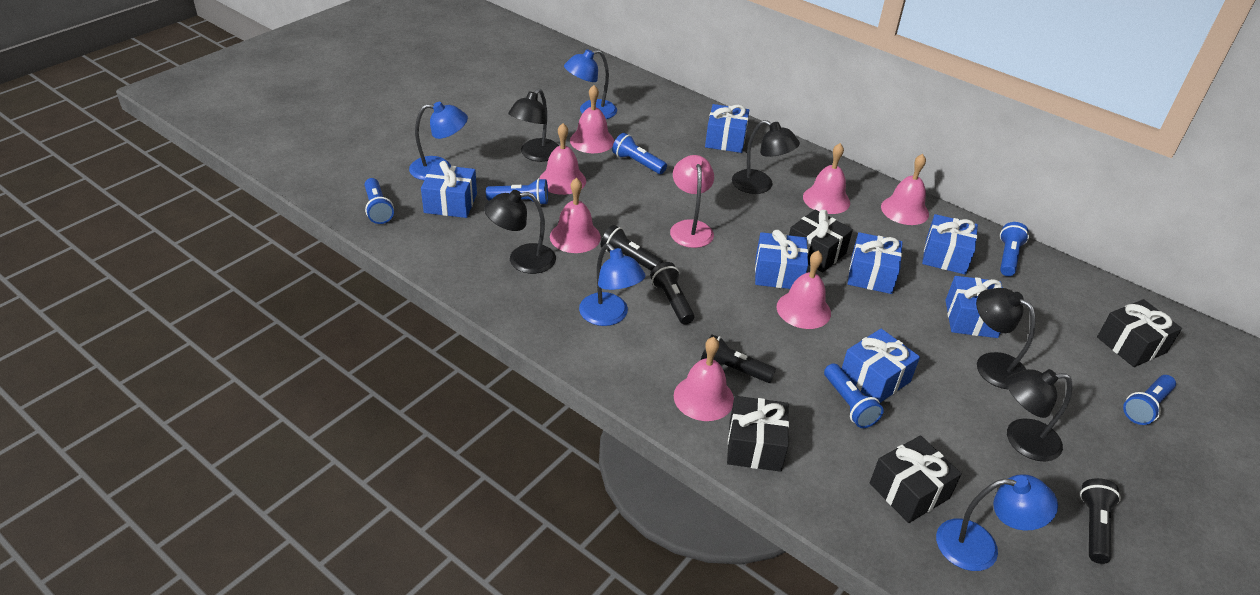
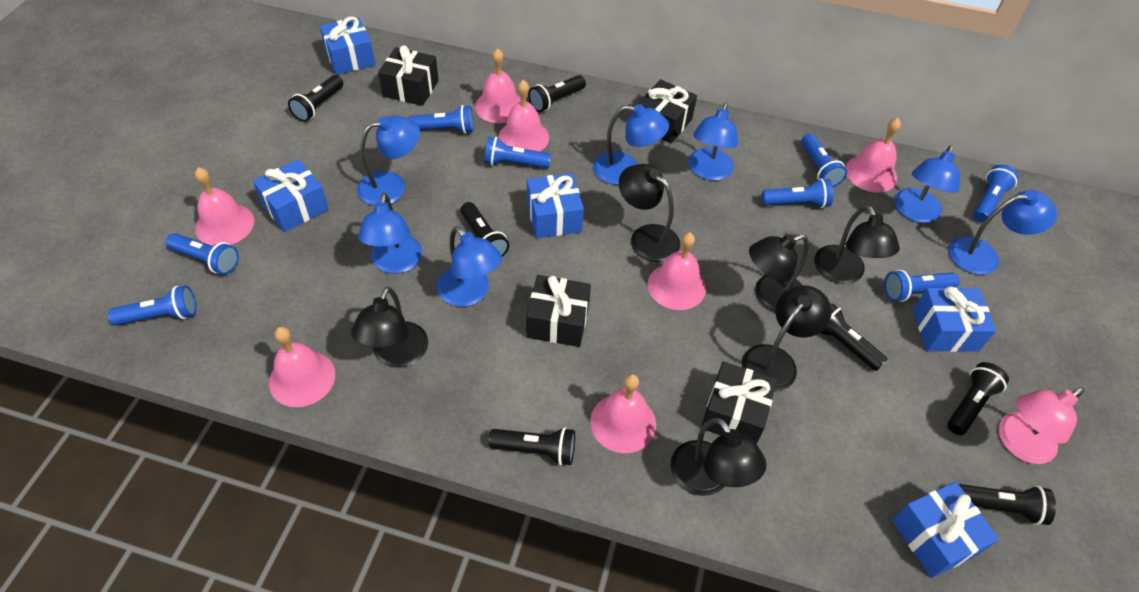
black flashlight: [601,225,663,271] [650,262,694,324] [701,334,776,383] [1080,478,1121,564] = 4 -> [288,75,343,122] [461,202,509,257] [489,427,575,466] [528,75,586,112] [820,303,888,371] [947,362,1009,435] [959,484,1056,525] = 7
black lamp: [484,190,556,274] [508,89,559,162] [732,120,800,194] [976,288,1035,389] [1006,369,1072,461] = 5 -> [351,287,428,368] [619,164,680,262] [670,418,767,496] [742,285,832,392] [749,234,809,312] [814,205,900,284] = 6
blue flashlight: [364,178,394,224] [486,178,548,205] [612,133,667,174] [824,363,884,428] [1000,222,1029,276] [1123,375,1176,425] = 6 -> [108,285,196,326] [166,233,239,275] [408,105,474,134] [484,137,551,168] [762,178,833,208] [801,133,847,187] [884,270,960,302] [973,165,1019,222] = 8
blue gift: [421,161,477,218] [705,104,749,153] [755,230,808,289] [841,329,920,403] [848,232,903,294] [922,214,978,275] [945,276,1003,338] = 7 -> [253,159,329,232] [320,16,375,75] [527,173,584,238] [892,482,999,578] [913,286,996,352] = 5
blue lamp: [409,102,468,180] [564,49,617,119] [579,244,646,326] [936,474,1058,571] = 4 -> [357,115,420,206] [358,193,422,274] [437,226,502,307] [593,104,669,185] [688,102,738,180] [894,145,960,223] [949,190,1057,275] = 7

